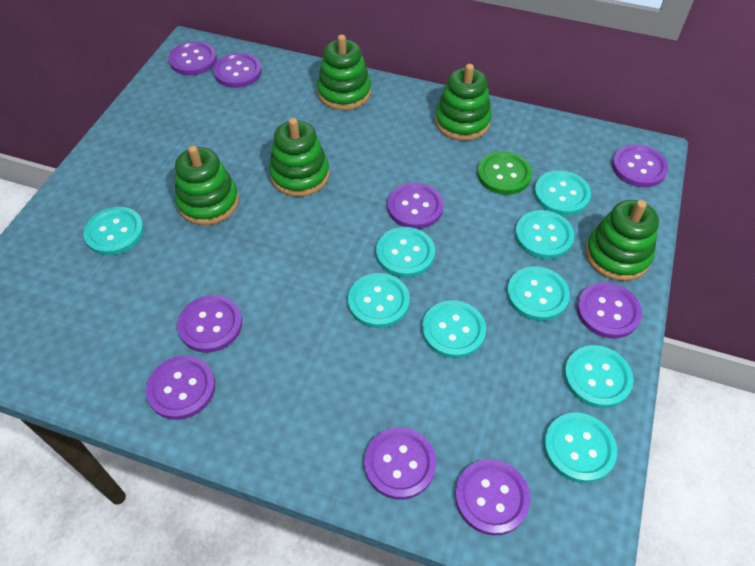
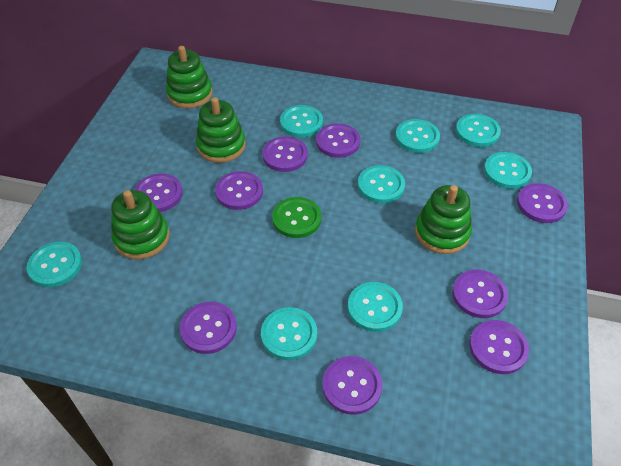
green stacking toy: [175,146,239,225] [269,118,329,197] [317,34,371,110] [435,64,492,141] [585,200,659,281] = 5 -> [111,190,170,259] [166,46,213,108] [196,97,246,163] [415,185,472,254] = 4
turquoise button: [83,207,144,256] [348,273,410,328] [376,227,435,278] [422,300,486,358] [507,266,570,321] [515,210,574,259] [534,170,591,216] [544,413,617,483] [564,345,634,408] = 9 -> [27,242,82,287] [261,307,317,360] [280,105,323,138] [348,282,403,332] [358,165,405,203] [395,119,440,153] [456,114,501,147] [484,152,532,189] = 8

